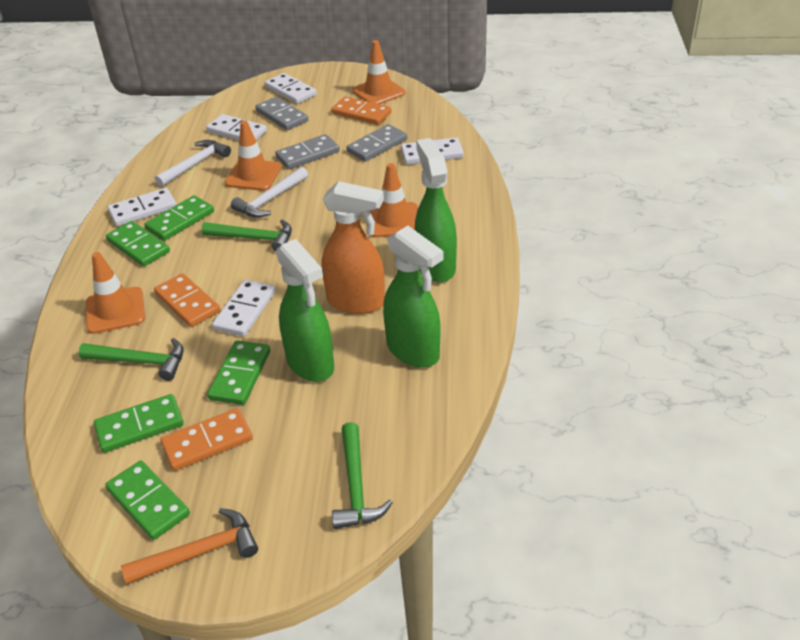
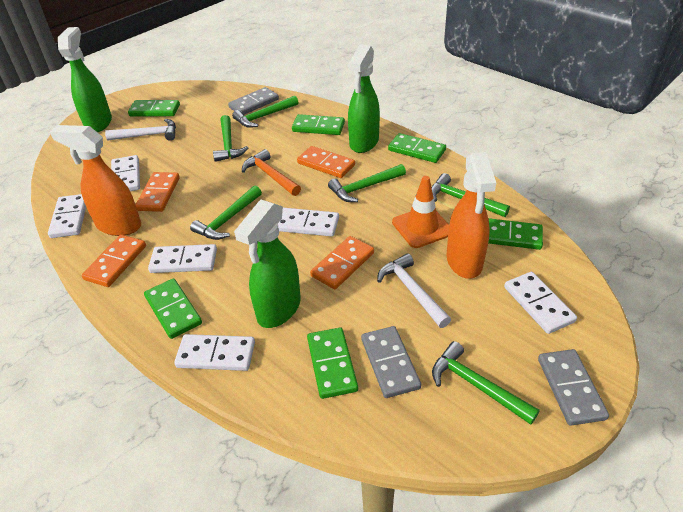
green domino: [94,394,184,453] [105,461,190,540] [106,221,170,266] [145,195,214,241] [207,340,270,405] = 5 -> [128,100,180,116] [144,279,202,339] [292,114,345,135] [307,328,358,399] [388,133,446,163] [488,218,543,250] = 6
green hammer: [79,338,184,381] [202,219,292,252] [332,422,393,529] = 3 -> [190,186,262,240] [213,115,249,162] [232,96,299,128] [328,164,406,202] [432,173,510,217] [432,341,540,425] = 6
orange domino: [154,273,220,327] [161,408,253,471] [331,96,391,125] = 3 -> [82,235,146,287] [135,172,180,212] [297,146,355,178] [310,236,374,289] = 4
orange spray bottle: [322,181,385,314] = 1 -> [50,125,141,236] [447,152,496,279] = 2
orange traffic cone: [86,252,145,334] [225,120,282,191] [352,40,406,104] [370,163,418,238] = 4 -> [392,176,449,248] = 1
white domino: [108,188,177,226] [206,114,267,140] [212,279,276,337] [265,73,317,104] [401,137,464,165] = 5 -> [48,194,86,238] [111,155,140,191] [148,244,217,273] [174,334,255,371] [278,208,339,237] [504,272,577,334] = 6

